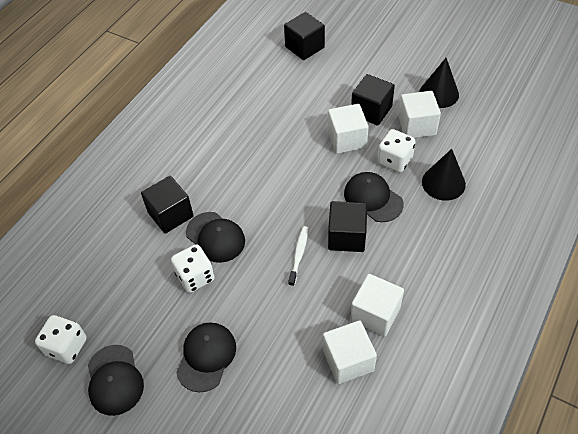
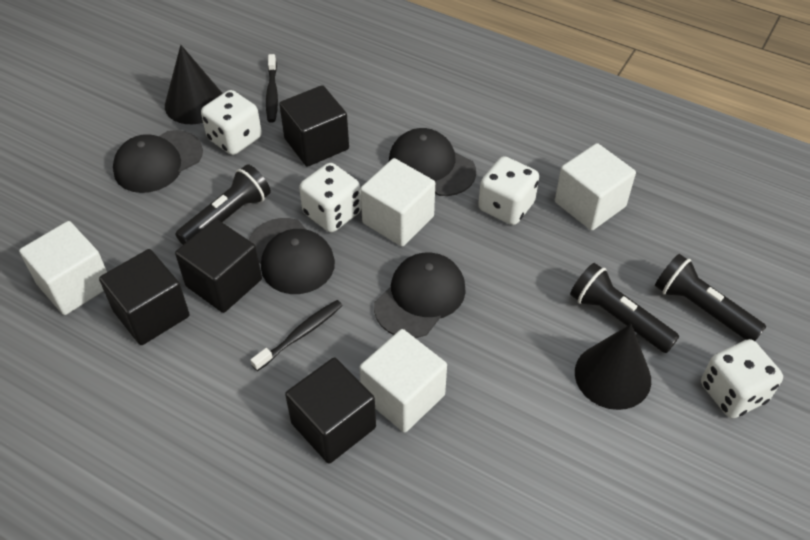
black flashlight: none = 0 -> [176,164,271,245] [570,263,679,353] [655,254,766,341] = 3
black toothbrush: none = 0 -> [250,300,343,371] [266,54,278,123] = 2
white dice: [35,315,87,364] [171,244,215,293] [377,129,416,172] = 3 -> [201,90,262,155] [299,163,361,232] [478,156,539,225] [701,339,783,419] = 4
white toothbrush: [288,226,308,287] = 1 -> none = 0

